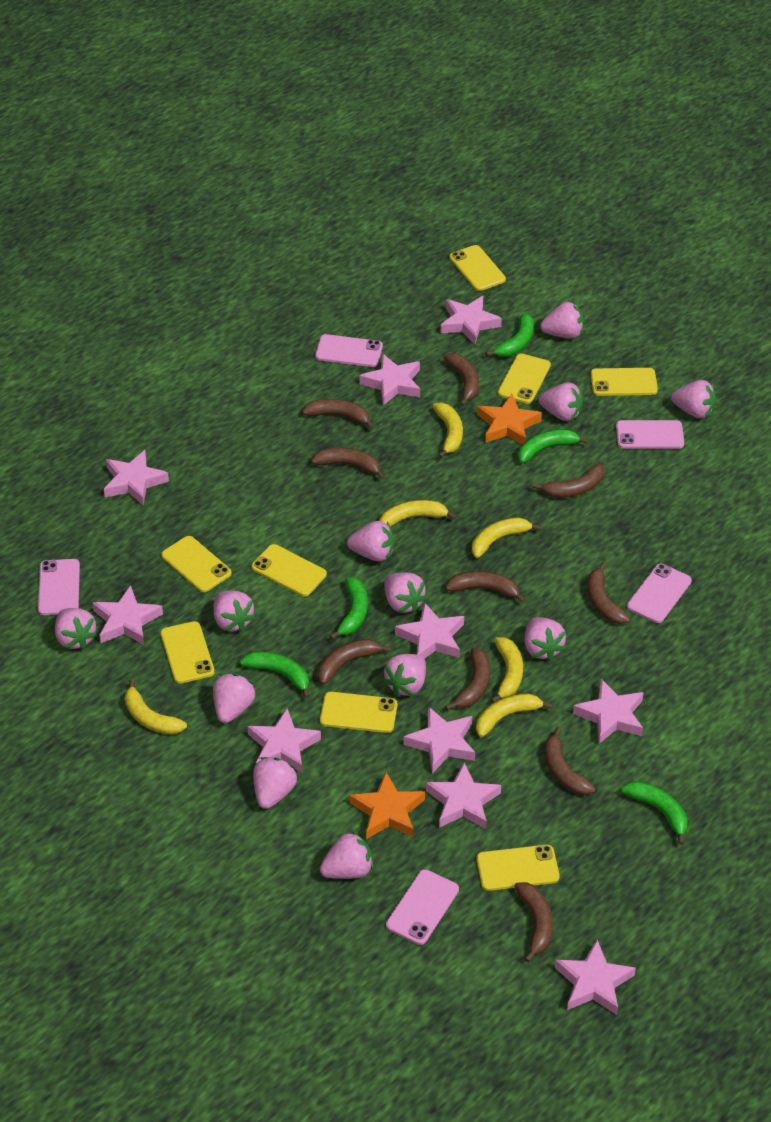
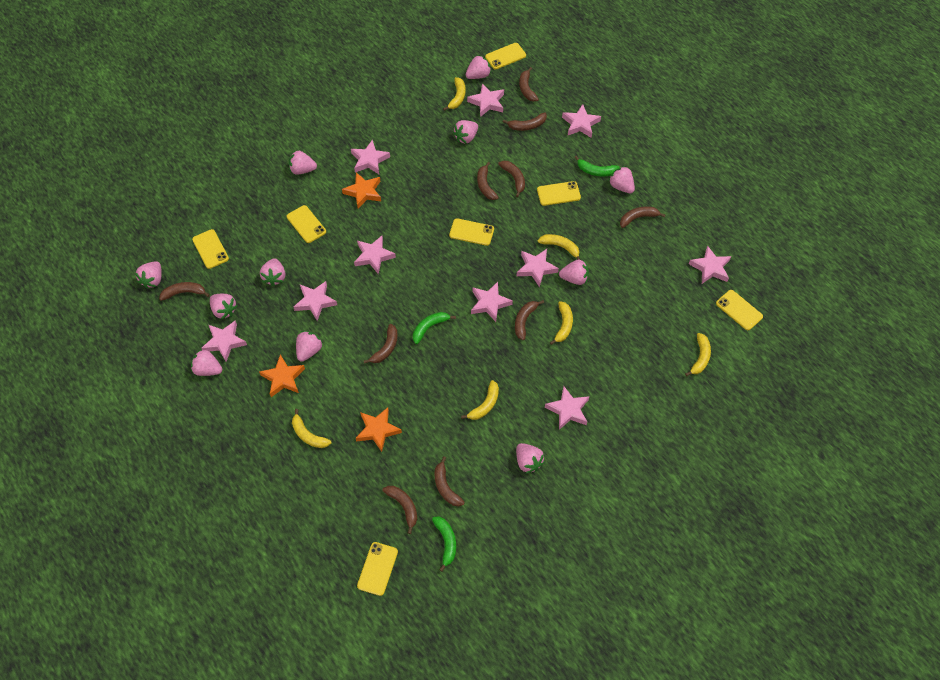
green banana: [240,651,310,699] [329,577,368,639] [486,313,534,357] [518,429,589,463] [621,781,688,845] = 5 -> [413,312,456,344] [432,517,456,572] [574,156,620,176] = 3
orange star: [350,772,425,839] [477,394,542,444] = 2 -> [259,354,305,397] [342,173,381,208] [356,407,402,452] = 3
pink phone: [38,559,80,615] [315,334,383,367] [386,869,459,945] [616,420,684,449] [627,564,692,623] = 5 -> none = 0
pink strawberry: [55,608,97,649] [213,591,256,632] [213,673,256,723] [253,757,297,809] [320,831,373,879] [347,521,394,561] [383,654,426,696] [384,573,427,613] [525,617,566,661] [539,382,583,421] [540,302,584,338] [671,380,716,418] = 12 -> [135,261,162,289] [191,349,222,376] [210,294,238,320] [260,258,285,286] [289,151,317,175] [296,331,323,362] [453,120,478,144] [466,55,491,79] [516,443,545,474] [559,259,589,285] [608,166,635,193] = 11
yellow phone: [160,621,215,684] [161,536,232,592] [251,544,327,596] [320,692,397,733] [449,245,506,291] [476,845,560,891] [498,353,551,404] [590,368,658,396] = 8 -> [192,229,229,269] [287,205,326,243] [357,542,398,596] [449,218,494,246] [485,43,526,69] [537,181,581,206] [716,290,763,330] = 7

